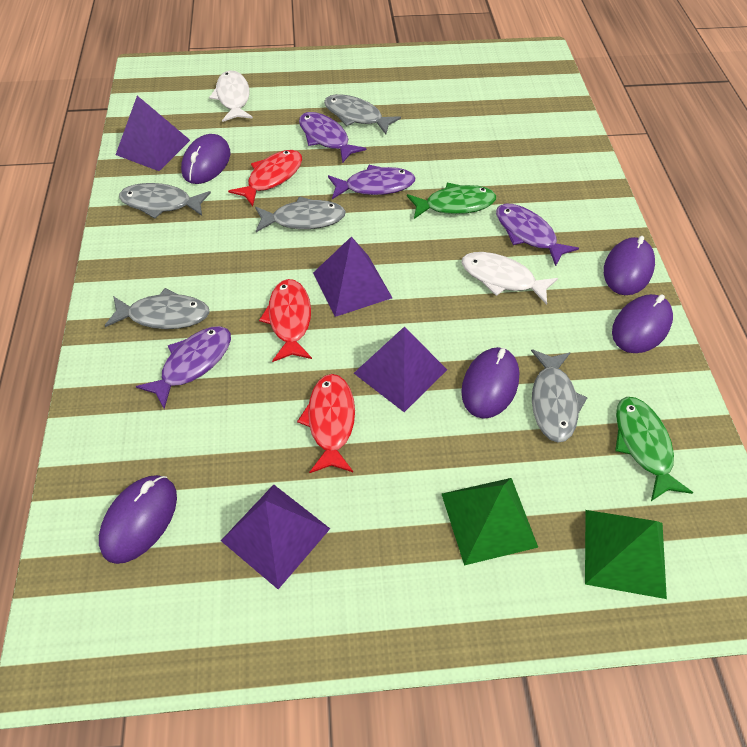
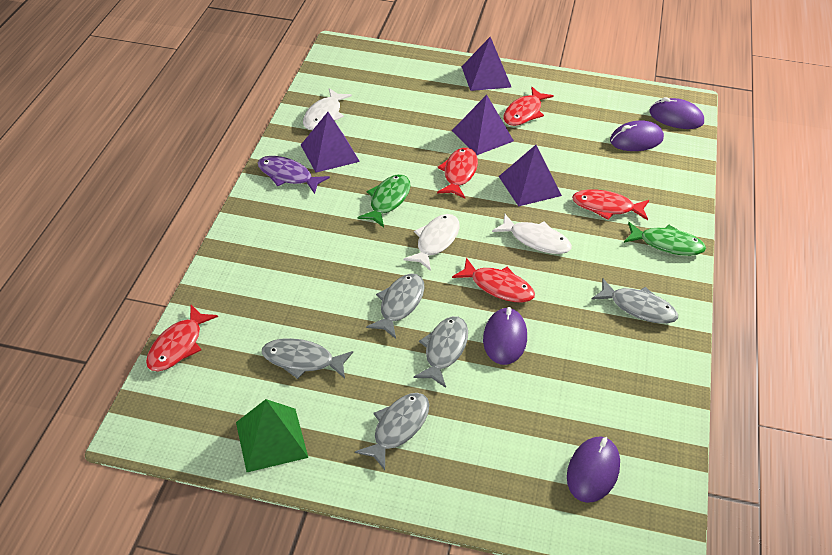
green pyramid: [442,478,538,565] [585,510,667,599] = 2 -> [236,399,308,472] = 1
purple fish: [136,326,231,409] [299,112,367,163] [328,165,416,199] [496,204,579,266] = 4 -> [258,156,330,194] = 1
purple mouse: [99,475,177,564] [181,134,230,184] [461,347,519,419] [604,236,655,295] [612,294,673,353] = 5 -> [483,307,527,365] [567,436,620,503] [610,121,664,151] [649,97,704,129] = 4
red fish: [228,150,302,206] [259,279,312,362] [297,374,355,473] = 3 -> [146,305,218,371] [437,148,478,199] [452,258,535,303] [503,87,554,126] [572,189,649,220] = 5
white fish: [209,71,253,122] [462,252,558,305] = 2 -> [303,88,352,130] [403,214,460,271] [492,214,572,254] = 3

